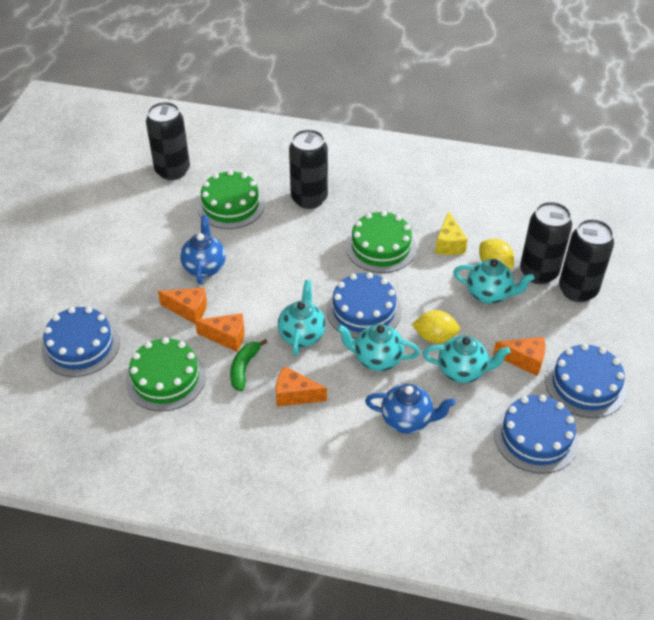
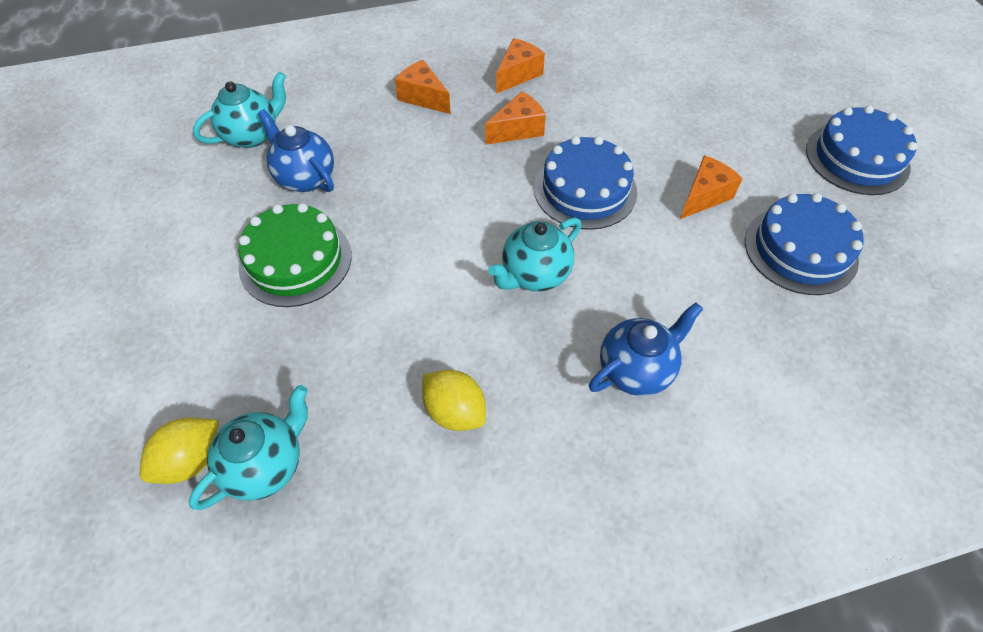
black can: [146,102,190,180] [289,129,328,209] [520,202,572,284] [559,219,614,302] = 4 -> none = 0
blue cake: [41,307,120,377] [327,272,402,339] [494,395,579,474] [545,343,627,418] = 4 -> [534,136,637,230] [745,193,864,295] [806,105,917,195] = 3
green banana: [230,339,268,391] = 1 -> none = 0
green cake: [126,337,206,411] [197,170,265,229] [346,211,417,273] = 3 -> [238,203,352,307] = 1
turquoise teapot: [278,280,326,356] [337,324,420,371] [423,335,510,383] [453,259,534,304] = 4 -> [189,385,308,510] [193,71,286,148] [488,218,582,292] = 3
yellow cheese: [435,211,468,255] = 1 -> none = 0

